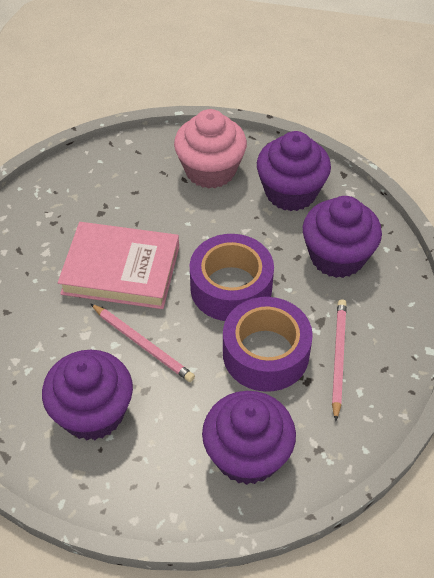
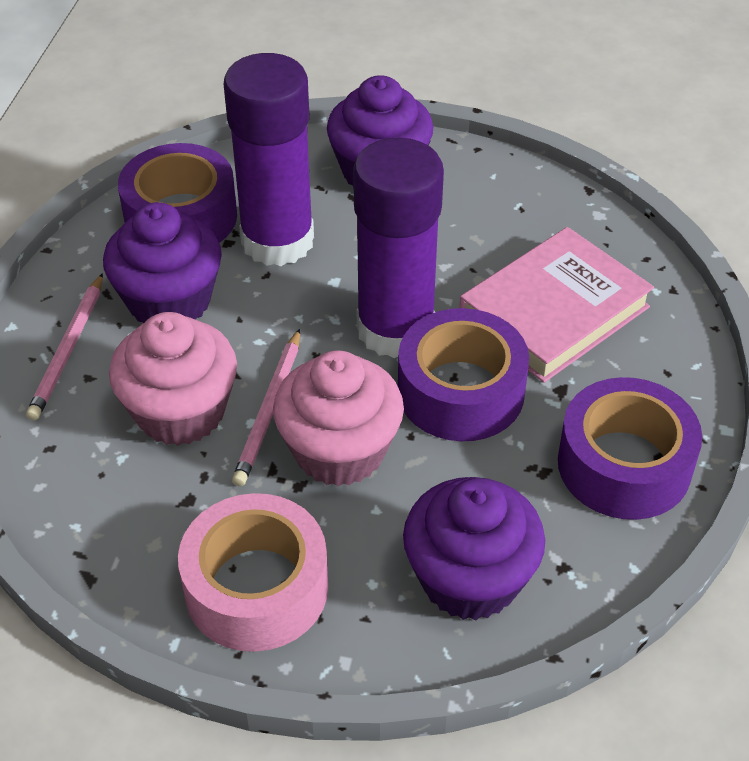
pink cupcake: [174,109,247,189] = 1 -> [109,312,237,446] [273,350,404,486] = 2
pink tape: none = 0 -> [178,493,328,652] = 1
purple cupcake: [42,350,133,440] [202,391,296,485] [257,131,331,211] [303,196,382,278] = 4 -> [103,202,222,323] [327,75,433,188] [403,477,545,620] = 3
purple glue stick: none = 0 -> [224,53,314,266] [353,137,444,358] = 2
purple tape: [190,234,274,321] [223,297,313,392] = 2 -> [118,143,237,243] [398,308,529,441] [558,377,702,520] = 3

